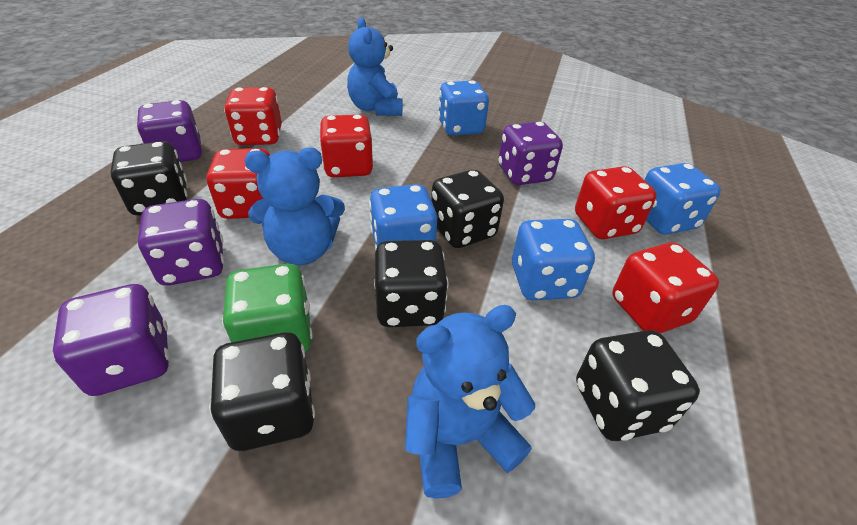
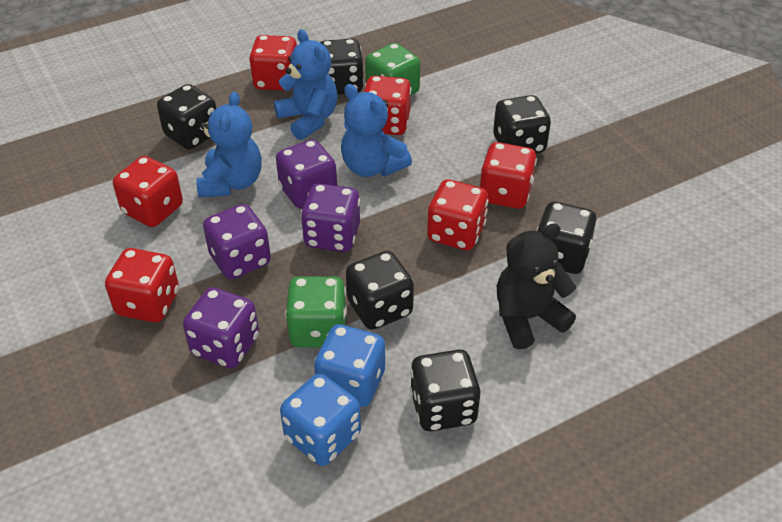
black dice: [111,141,188,215] [209,332,315,451] [374,240,448,327] [431,170,504,248] [576,330,700,441] = 5 -> [157,84,216,149] [320,39,364,95] [346,251,414,330] [410,350,480,431] [493,95,551,153] [536,202,597,274] = 6
black teddy bear: none = 0 -> [497,223,576,349] = 1
blue dice: [369,184,437,250] [438,80,489,136] [512,219,595,300] [645,163,721,235] = 4 -> [280,373,361,466] [314,324,385,407] = 2
green dice: [222,263,313,352] = 1 -> [285,276,347,348] [365,43,420,95] = 2
red dice: [207,148,270,219] [224,87,282,145] [319,115,373,177] [575,166,657,239] [612,243,719,333] = 5 -> [105,248,179,323] [113,156,183,227] [249,35,297,91] [364,76,411,135] [427,180,488,250] [480,142,537,209] = 6

